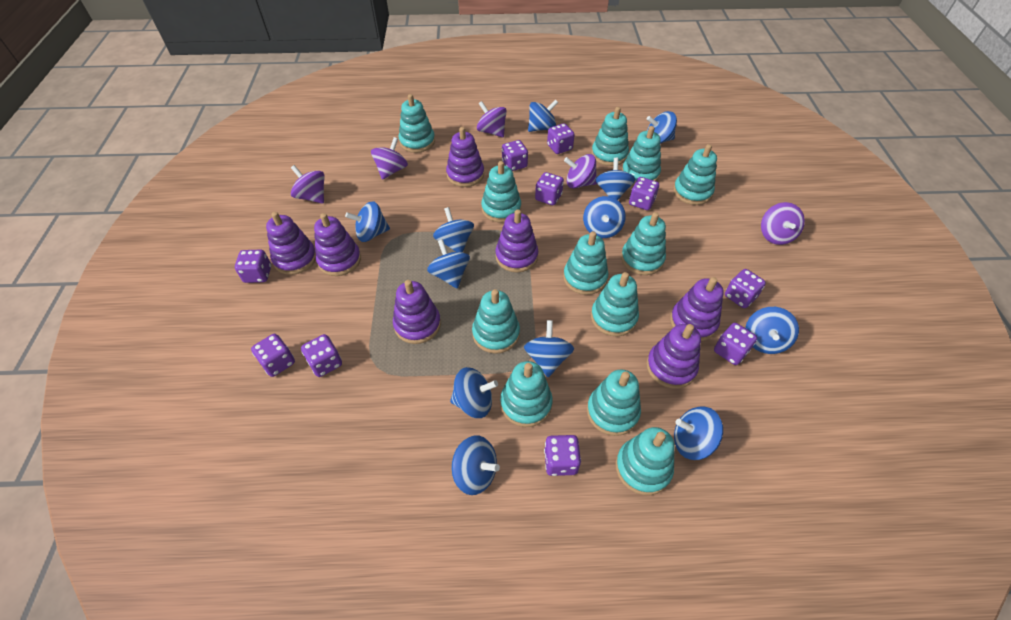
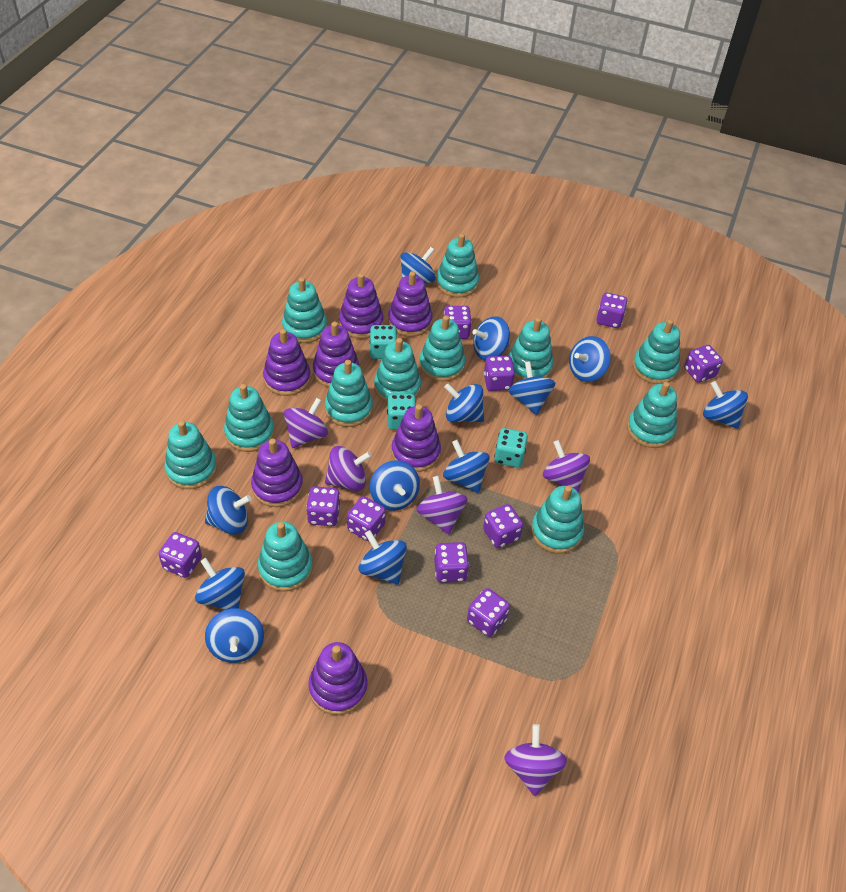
turquoise dice: none = 0 -> [370,325,397,359] [387,394,416,430] [494,428,528,468] = 3

